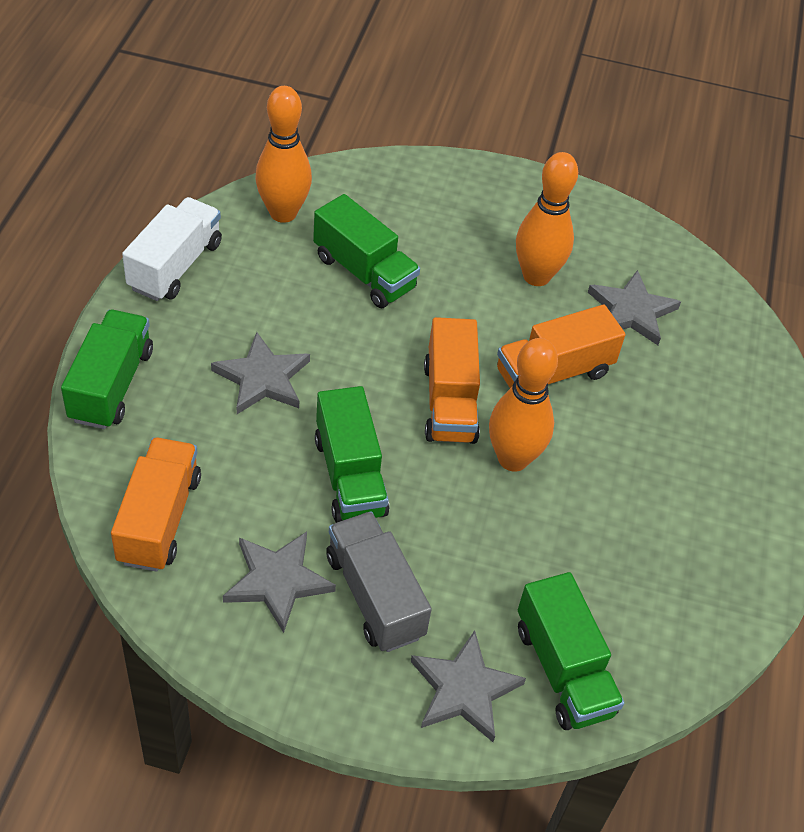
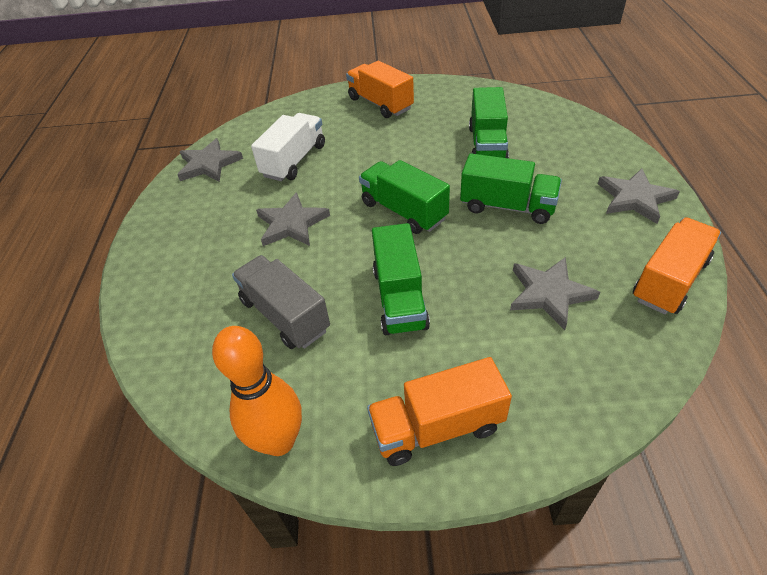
orange bowling pin: [255,86,312,223] [489,338,558,472] [516,152,578,286] = 3 -> [212,326,302,456] = 1

